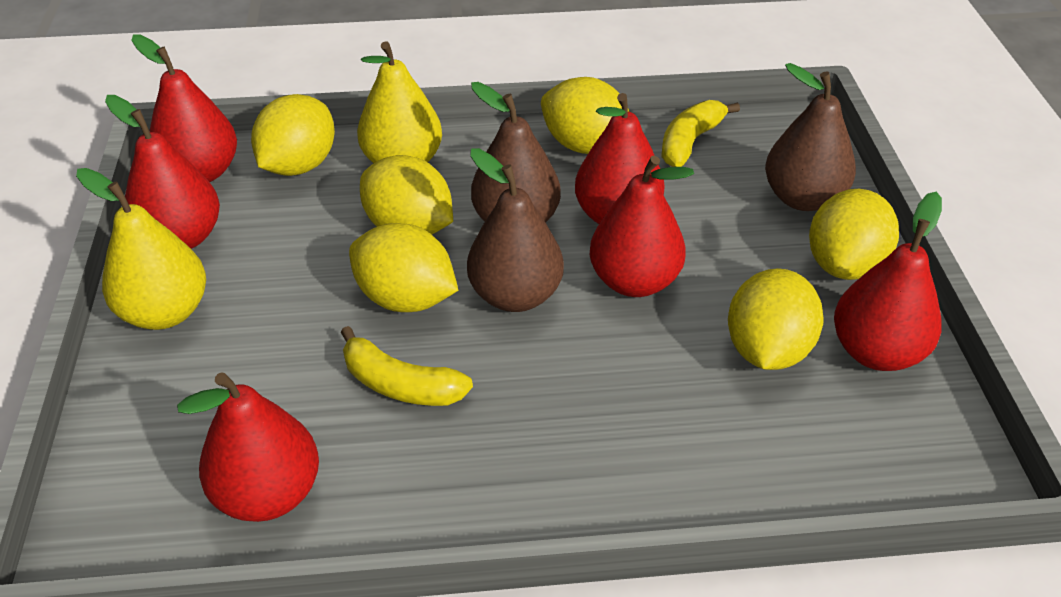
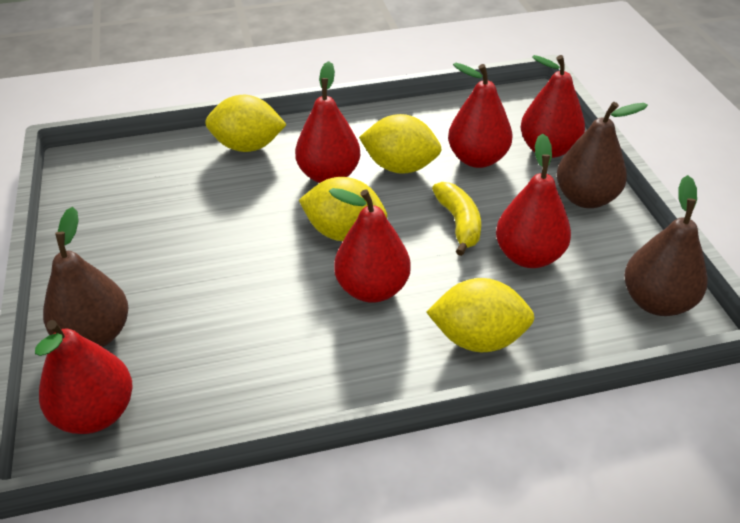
yellow banana: [341,326,473,406] [661,100,740,167] = 2 -> [432,182,481,256] = 1
yellow lemon: [251,94,335,176] [349,223,458,312] [360,155,453,235] [541,77,629,154] [728,268,824,370] [809,189,899,280] = 6 -> [205,95,287,152] [299,177,387,241] [359,114,441,174] [426,278,535,352] = 4
yellow pear: [76,168,206,330] [357,41,442,163] = 2 -> none = 0

